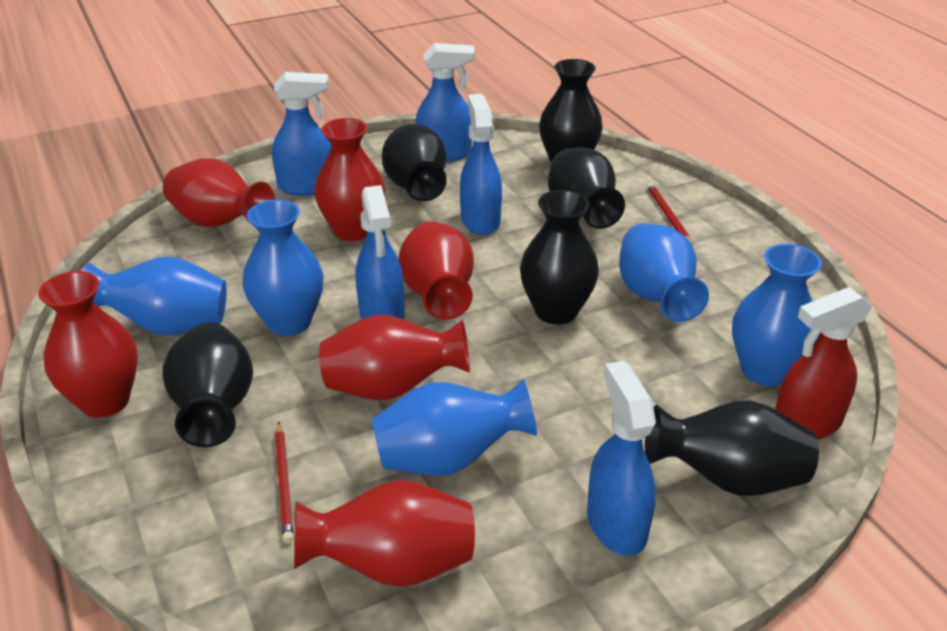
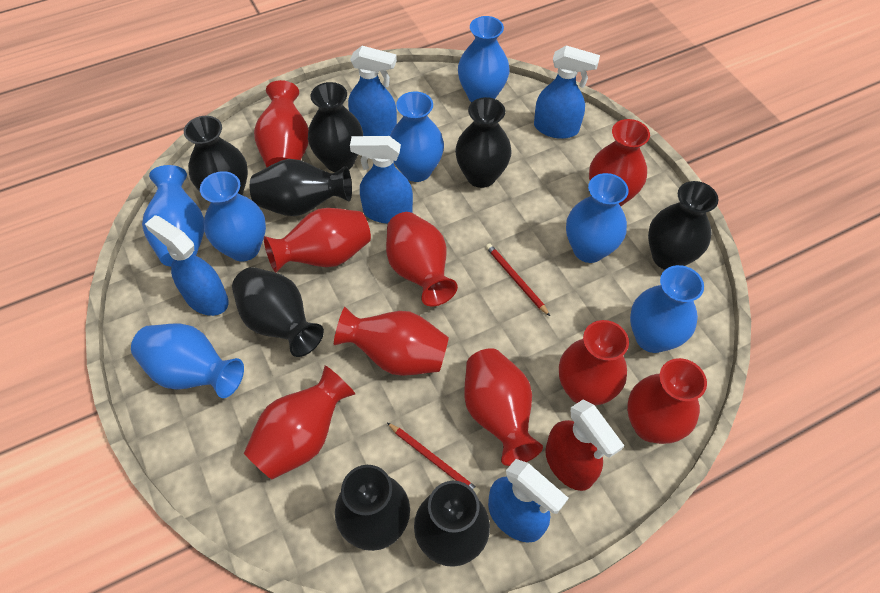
black vase: [162,322,253,447] [382,124,447,201] [520,190,599,325] [539,59,603,163] [548,147,625,229] [645,400,819,496] = 6 -> [184,116,248,195] [232,267,324,357] [250,159,352,216] [308,82,363,172] [335,465,410,551] [414,481,490,567] [455,97,512,188] [648,181,718,270] = 8
blue vase: [83,256,227,336] [242,200,323,336] [372,380,537,476] [619,223,709,322] [732,244,822,386] = 5 -> [131,323,244,398] [142,165,204,267] [200,171,266,261] [390,91,444,182] [458,16,510,103] [566,173,629,263] [630,265,704,353] = 7
red vase: [38,271,138,418] [163,158,275,227] [294,480,475,587] [314,118,385,241] [319,315,470,400] [399,221,474,320] = 6 -> [244,365,355,480] [254,80,308,167] [264,208,371,273] [334,307,449,376] [386,212,458,306] [464,348,543,466] [559,320,629,406] [589,119,650,206] [627,358,707,444] = 9

